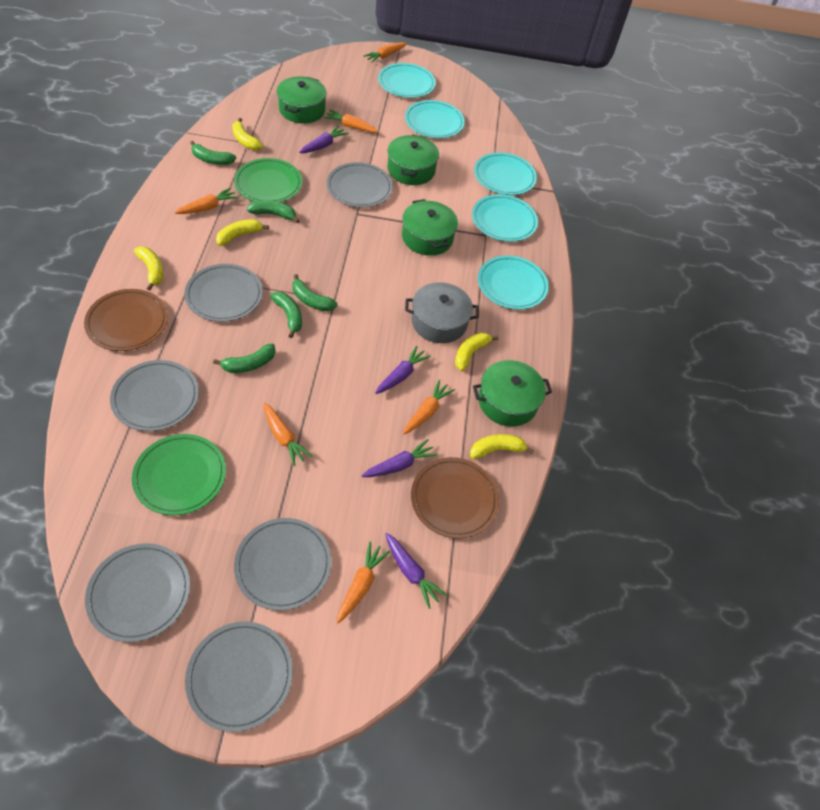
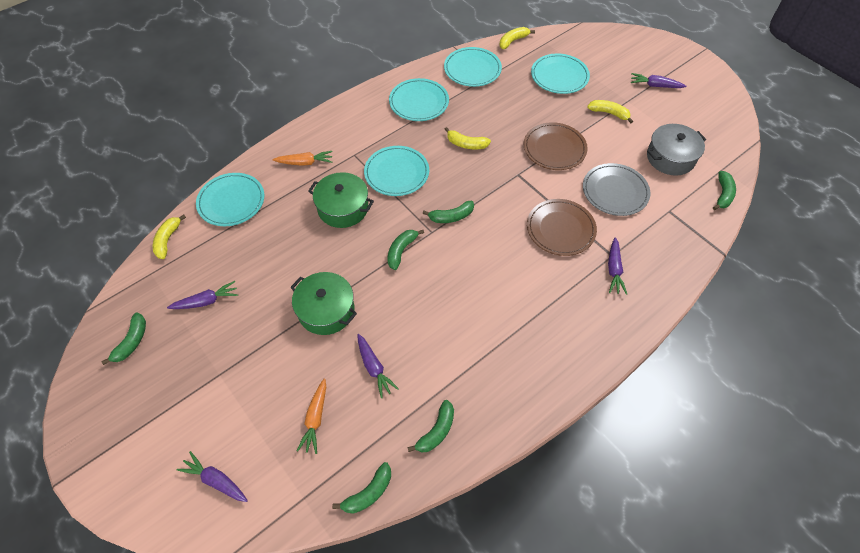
green banana: [190,141,236,165] [213,343,276,373] [247,200,300,223] [270,292,302,338] [292,274,337,311] = 5 -> [101,313,146,365] [332,462,391,514] [387,230,424,270] [407,400,454,453] [423,201,474,223] [713,171,736,210] = 6
green plate: [132,434,226,515] [234,158,302,202] = 2 -> none = 0
green pot: [277,76,327,123] [387,134,439,185] [402,199,458,256] [473,360,552,427] = 4 -> [291,272,357,335] [308,172,374,228] = 2
grey plate: [85,543,190,642] [110,360,199,431] [184,264,263,322] [185,621,293,732] [234,518,331,611] [327,162,393,207] = 6 -> [583,163,650,216] = 1
orange carrot: [174,187,238,214] [263,402,312,466] [324,110,378,133] [337,541,390,624] [363,42,407,63] [403,380,455,435] = 6 -> [273,151,333,166] [297,379,326,454] = 2
purple carrot: [299,126,349,153] [362,439,438,477] [375,346,431,394] [385,533,447,609] = 4 -> [167,281,238,309] [177,451,248,502] [357,334,399,398] [608,237,627,295] [631,73,686,88] = 5
yellow banana: [134,247,163,291] [216,219,269,246] [232,118,263,150] [455,333,499,371] [470,434,534,459] = 5 -> [153,214,186,259] [445,127,491,149] [499,27,535,49] [587,100,633,124] = 4

